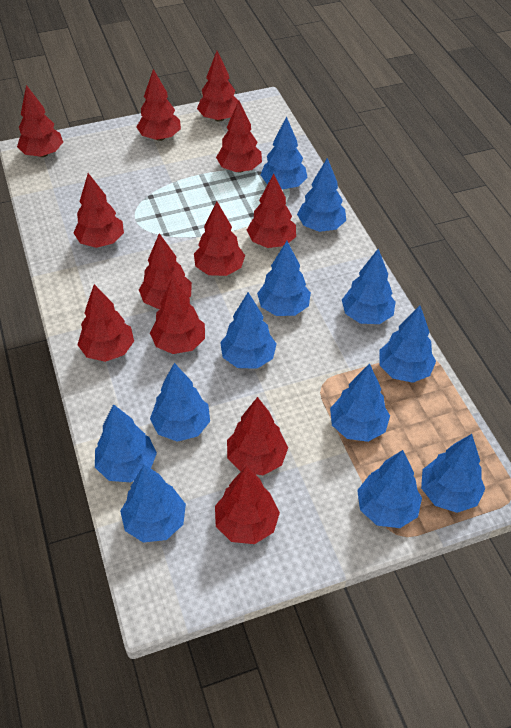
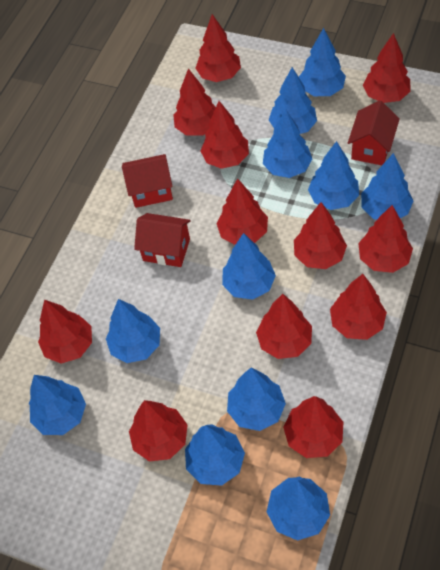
blue tree: [95,404,157,482] [120,464,186,543] [150,363,210,442] [220,292,277,369] [257,241,311,316] [260,116,308,189] [297,158,346,232] [330,363,390,442] [342,249,396,324] [357,450,422,528] [379,305,436,383] [421,434,485,513] = 12 -> [29,375,86,435] [106,299,160,363] [185,424,245,486] [222,233,276,300] [227,368,286,431] [263,110,312,178] [267,477,330,541] [269,67,317,134] [299,28,346,96] [308,141,359,210] [361,153,414,220] = 11
red house: none = 0 -> [122,154,173,208] [134,213,191,267] [348,101,400,165] = 3

